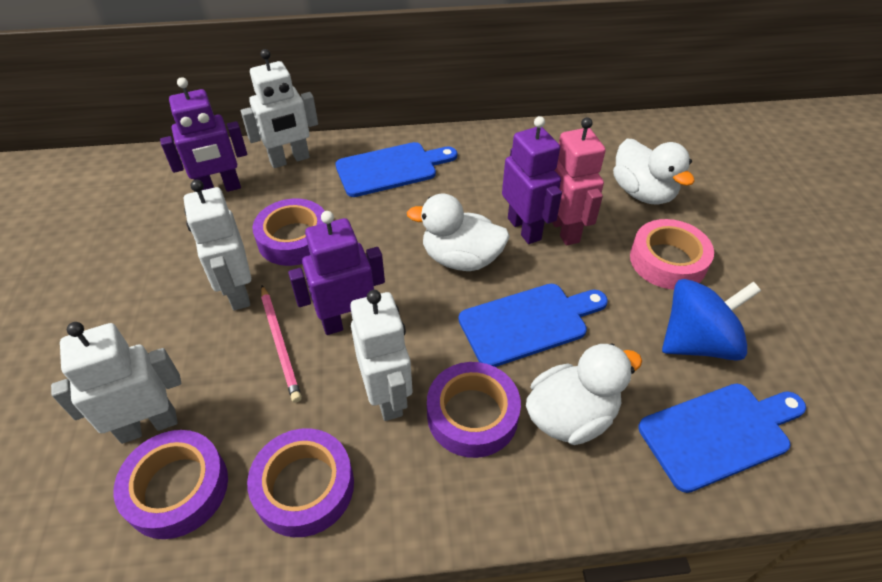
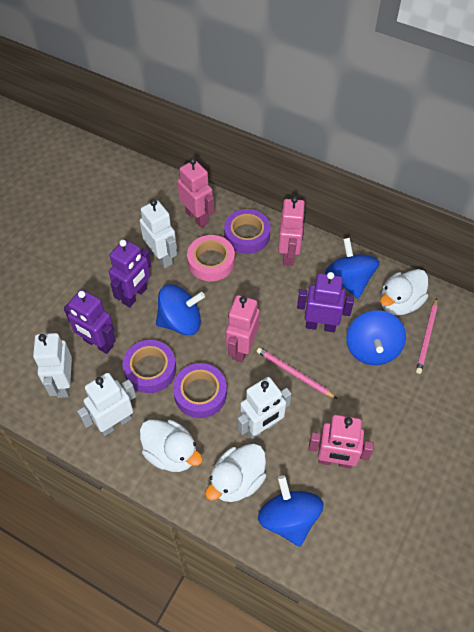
blue cutting board: [335,142,457,197] [459,284,608,367] [638,383,806,493] = 3 -> none = 0
blue spinning top: [662,279,761,361] = 1 -> [156,284,205,335] [258,475,323,547] [325,238,380,299] [347,310,406,365] = 4
pink pencil: [261,285,302,403] = 1 -> [256,348,337,399] [416,298,437,374] = 2
pink robot: [552,117,606,246] = 1 -> [177,158,215,228] [226,295,260,362] [278,196,306,266] [309,415,374,469] = 4
purple tape: [113,430,228,539] [247,428,354,537] [253,199,325,266] [427,362,521,458] = 4 -> [123,340,176,393] [173,363,227,418] [224,209,271,254] = 3

